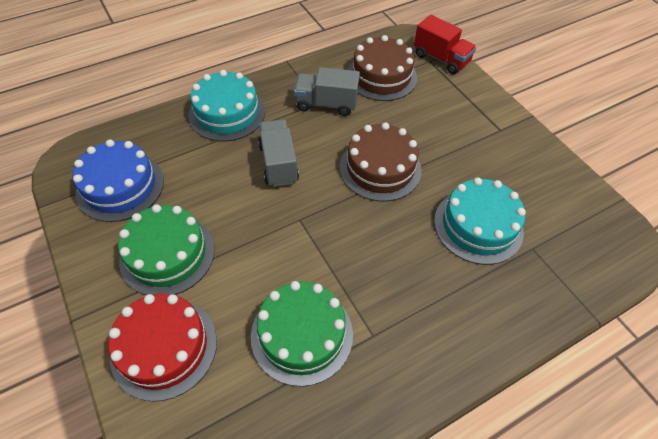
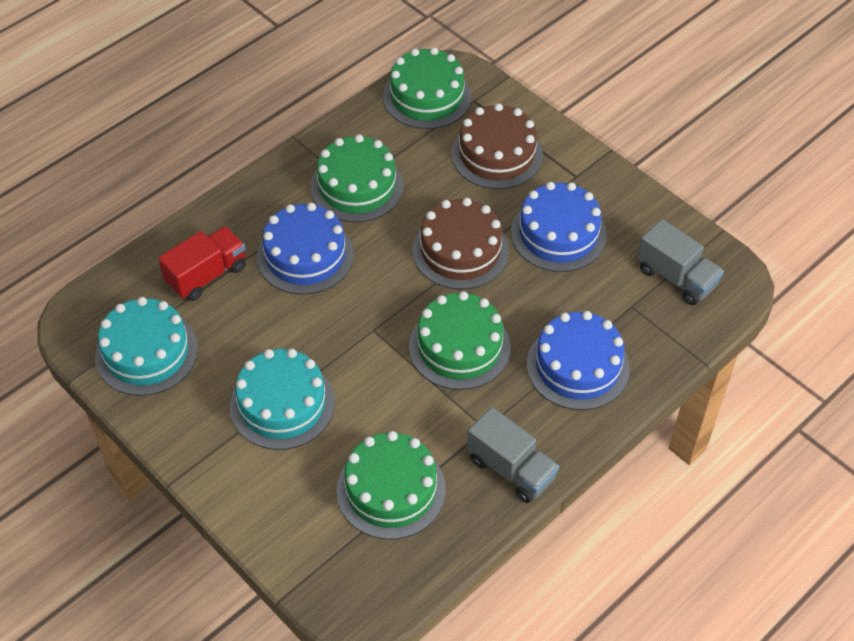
blue cake: [73,139,164,222] = 1 -> [257,203,354,295] [511,182,607,272] [527,311,630,410] = 3
green cake: [118,204,215,295] [251,281,353,387] = 2 -> [311,134,404,222] [337,431,446,539] [383,47,471,129] [409,291,511,390] = 4
red cake: [108,294,217,401] = 1 -> none = 0

